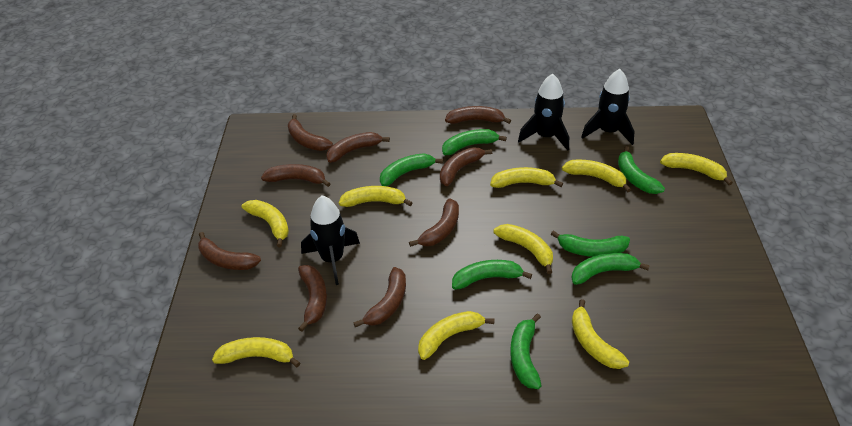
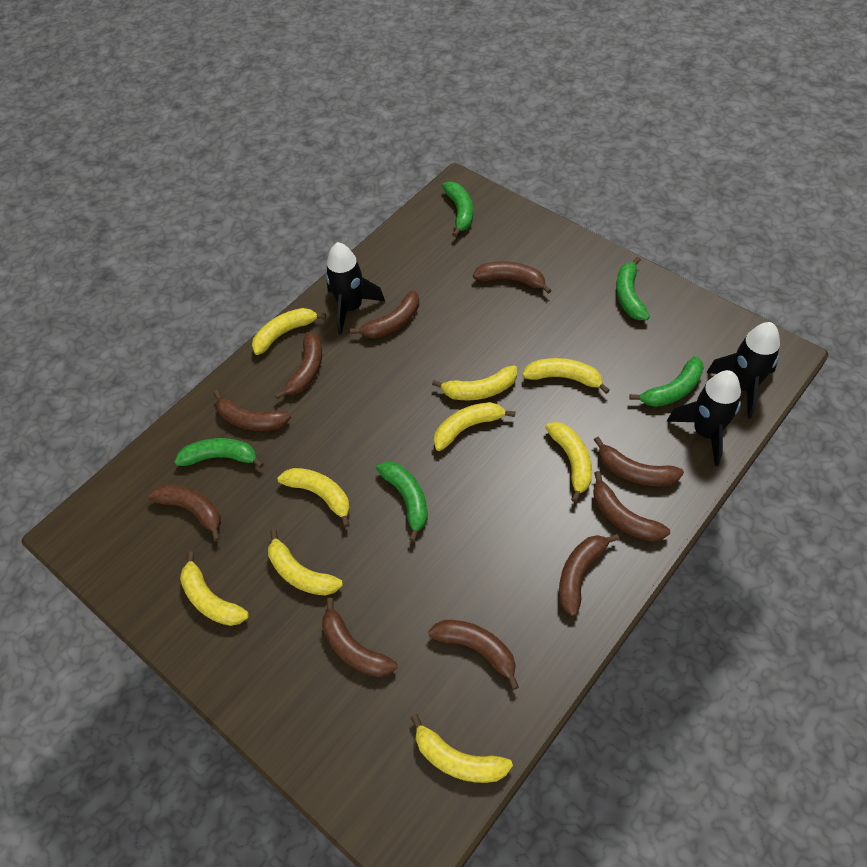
brown banana: [198,232,261,270] [261,164,330,187] [288,114,333,151] [298,265,327,332] [326,132,390,163] [353,267,406,327] [409,198,459,247] [440,147,492,186] [445,106,511,124] = 9 -> [148,485,221,541] [214,391,291,431] [275,332,322,399] [322,598,397,677] [350,290,419,339] [428,620,519,690] [473,261,551,294] [559,534,619,616] [593,471,670,542] [594,437,684,486] = 10
green banana: [380,153,443,186] [442,129,507,155] [452,260,532,289] [510,313,542,389] [551,230,630,257] [571,253,650,285] [618,146,665,194] = 7 -> [175,438,264,468] [376,462,428,542] [442,182,473,237] [616,257,650,320] [629,356,704,407] = 5

